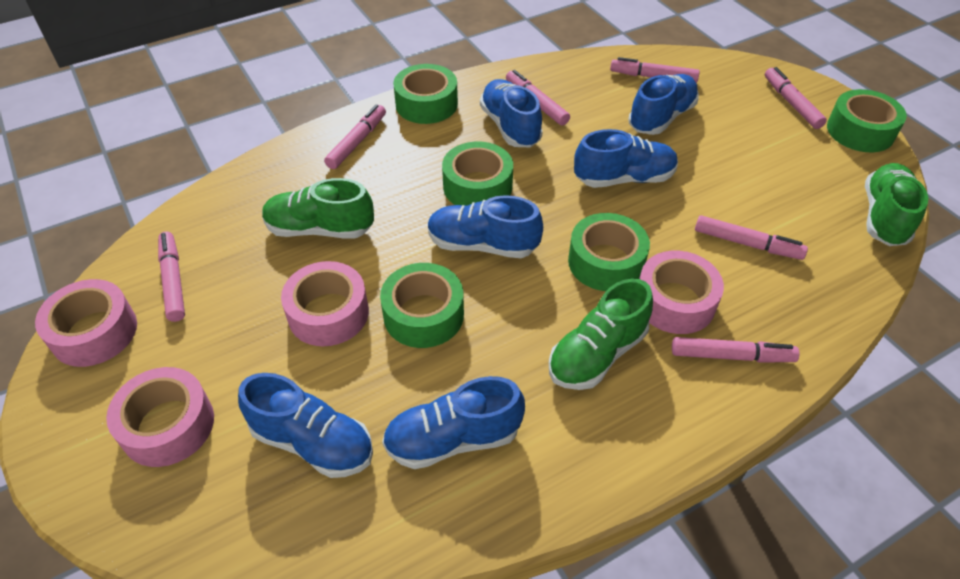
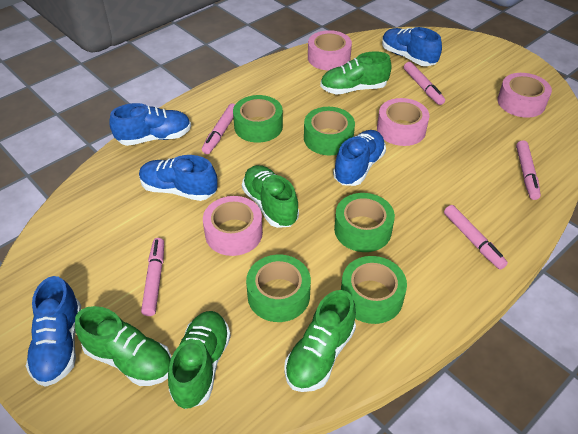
blue shoe: [238,373,373,478] [382,376,525,469] [428,195,543,258] [480,79,543,147] [574,129,678,188] [628,74,699,135] = 6 -> [26,276,81,387] [109,103,191,146] [139,155,218,201] [333,130,386,186] [382,27,442,66] = 5
green shoe: [262,178,374,239] [549,278,653,390] [865,163,928,246] = 3 -> [75,306,172,386] [168,311,231,409] [242,165,299,228] [284,290,356,392] [320,51,391,95] = 5
pink marker: [158,232,185,322] [324,105,386,169] [506,70,570,126] [610,57,700,83] [672,337,800,362] [695,215,808,260] [765,67,827,129] = 7 -> [141,238,164,316] [202,103,235,154] [404,62,445,105] [444,205,508,270] [516,140,541,200] = 5

